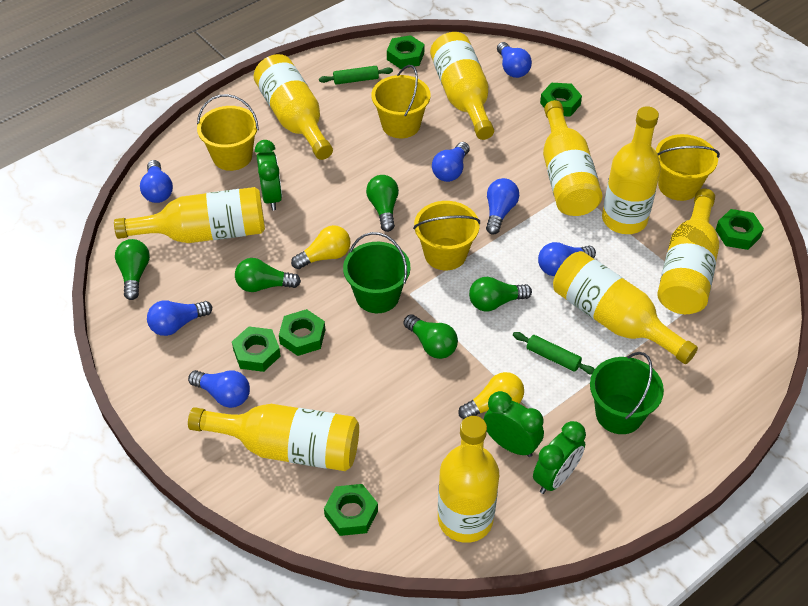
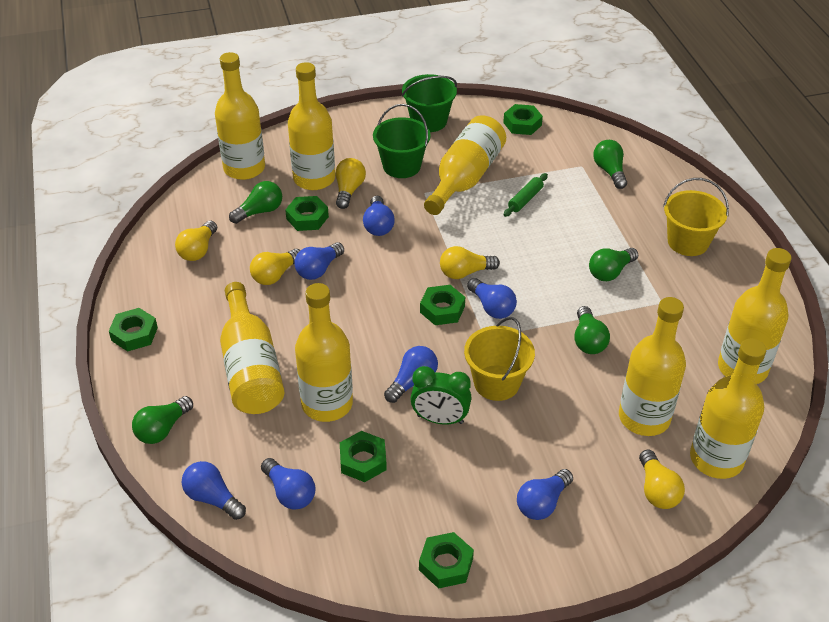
green clock: [255,140,282,210] [484,391,544,457] [533,421,586,494] = 3 -> [410,366,472,425] = 1
green rolling pin: [319,66,393,85] [513,332,595,375] = 2 -> [504,173,548,217] = 1
yellow bottle: [114,187,265,243] [188,404,359,471] [254,54,333,160] [430,32,494,140] [438,416,499,543] [543,100,602,216] [553,251,698,364] [602,106,661,234] [657,189,719,314] = 9 -> [215,52,265,180] [220,282,284,414] [288,62,335,190] [295,283,353,422] [424,115,506,215] [619,297,686,436] [690,339,766,479] [718,248,791,384] = 8
yellow bucket: [197,94,259,171] [372,65,431,138] [413,201,480,270] [656,134,720,201] = 4 -> [464,317,535,401] [663,178,729,256] = 2
yellow light bulb: [291,225,351,269] [458,372,524,419] = 2 -> [175,221,217,261] [250,249,300,285] [336,158,366,209] [440,246,500,279] [639,450,685,509] = 5

